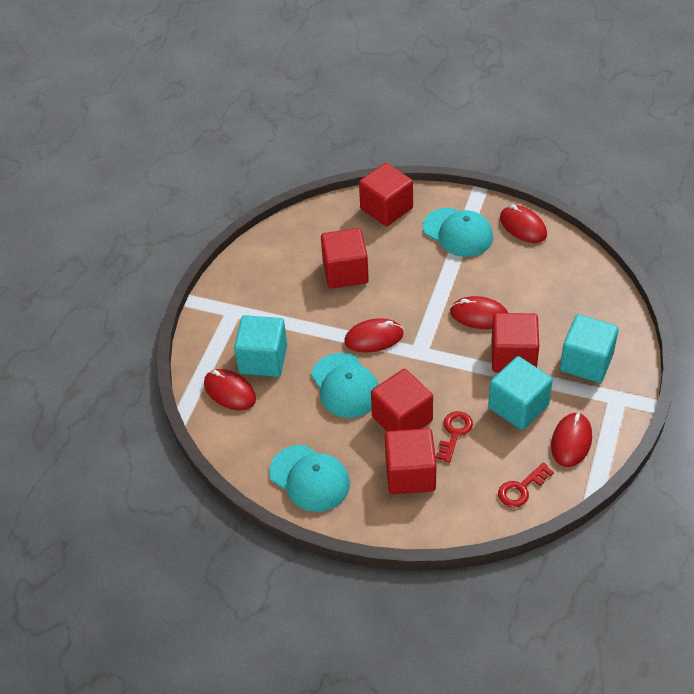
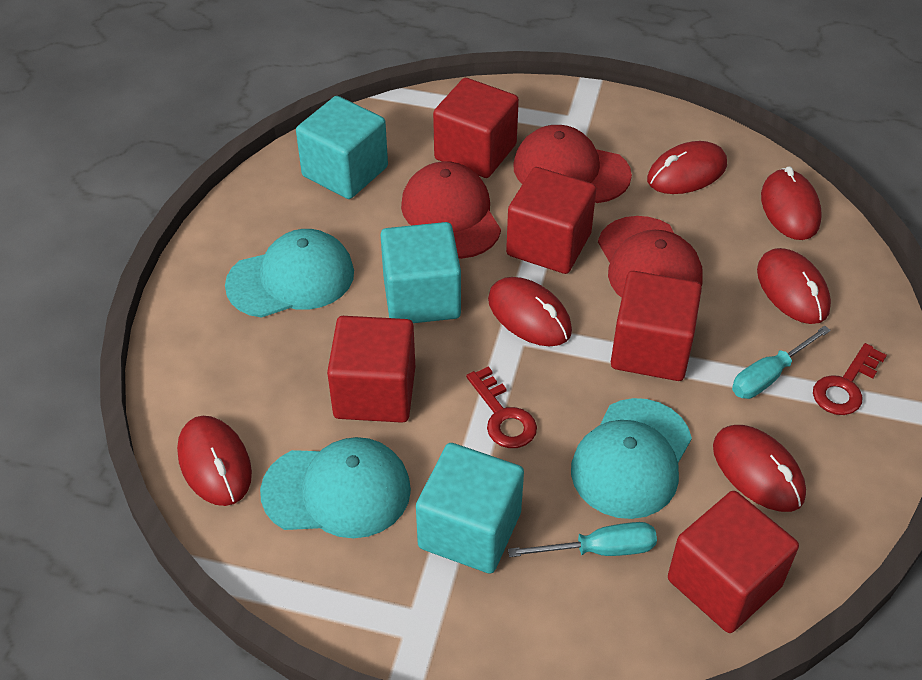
red cap: none = 0 -> [401,161,501,259] [513,125,632,203] [598,216,703,298] = 3
red mouse: [204,369,256,410] [344,318,404,352] [450,296,508,329] [500,204,547,243] [551,412,592,467] = 5 -> [177,416,252,506] [488,277,572,346] [647,141,727,194] [713,425,806,512] [757,248,831,324] [761,166,822,240] = 6
turquoise screwdriver: none = 0 -> [508,522,657,557] [732,326,831,399] = 2

